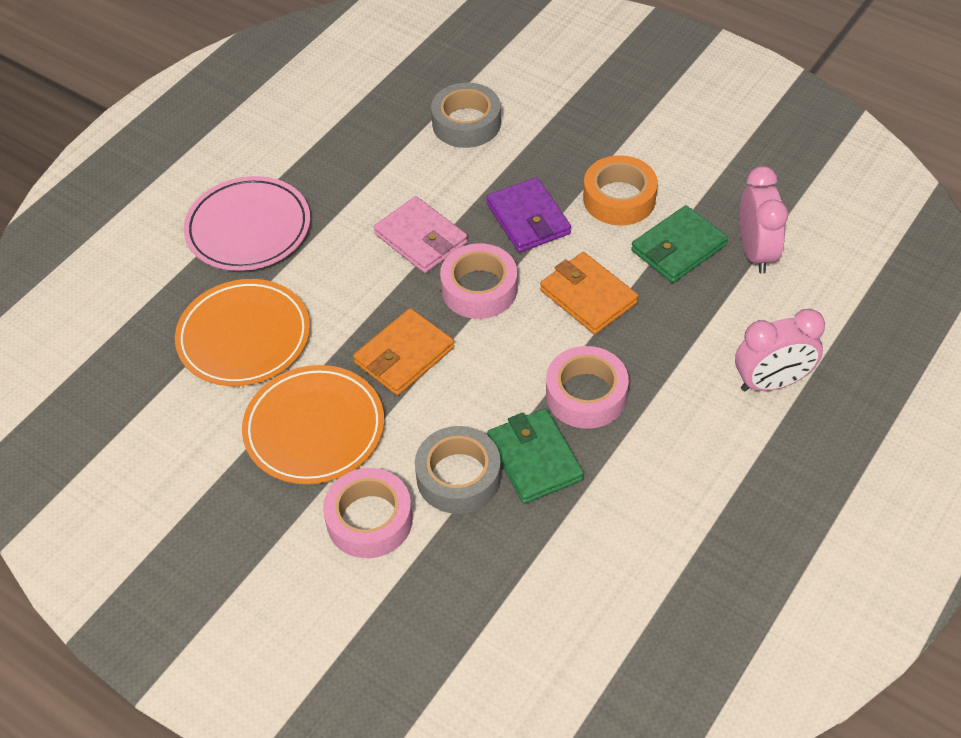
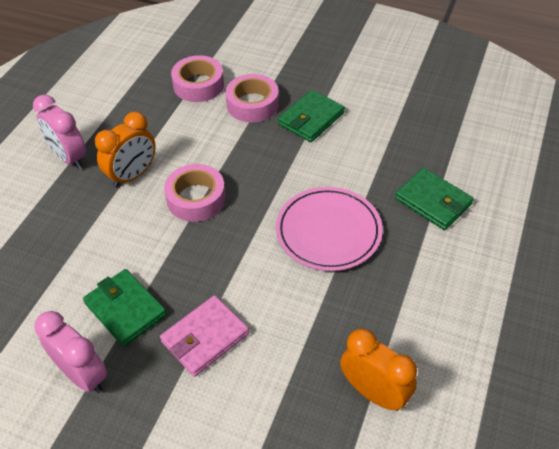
green wallet: [487,408,584,504] [631,205,728,283] = 2 -> [83,269,167,347] [278,90,344,142] [395,168,473,230] = 3
grey tape: [415,426,501,514] [431,83,501,148] = 2 -> none = 0
orange clock: none = 0 -> [95,112,156,188] [340,328,417,411] = 2
orange plate: [175,279,310,386] [242,365,384,484] = 2 -> none = 0
orange tape: [583,155,658,226] = 1 -> none = 0
orange wallet: [353,308,454,396] [540,252,638,334] = 2 -> none = 0
purple wallet: [486,177,571,253] = 1 -> none = 0

